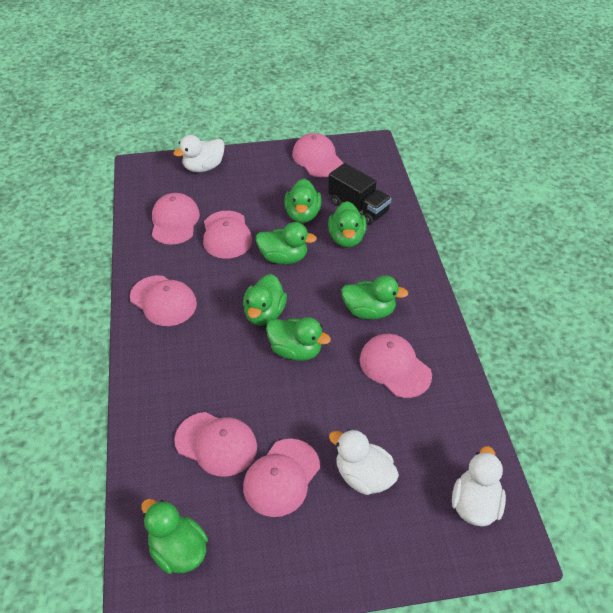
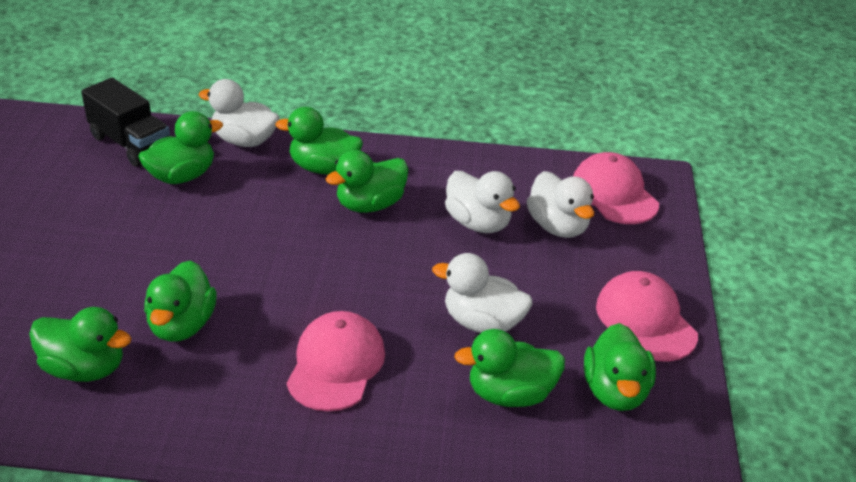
pink cap: [130,275,197,326] [152,193,200,245] [174,412,257,477] [203,211,252,259] [243,439,320,517] [292,133,343,177] [360,334,432,398] = 7 -> [287,311,385,411] [573,152,659,224] [596,271,698,362] = 3
white duck: [173,135,225,172] [329,429,399,495] [452,446,506,527] = 3 -> [199,79,280,147] [432,253,532,333] [445,171,520,233] [527,171,594,238] = 4

